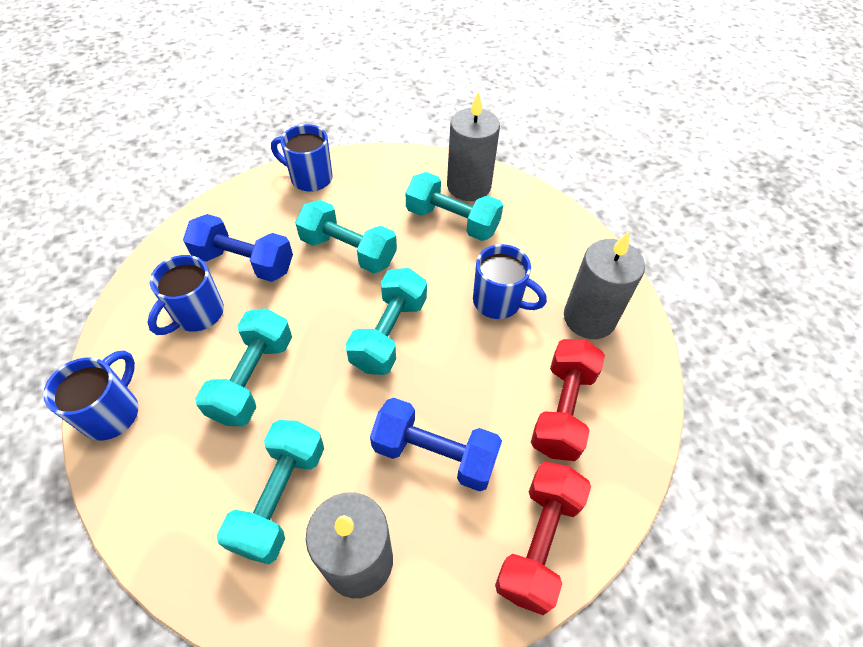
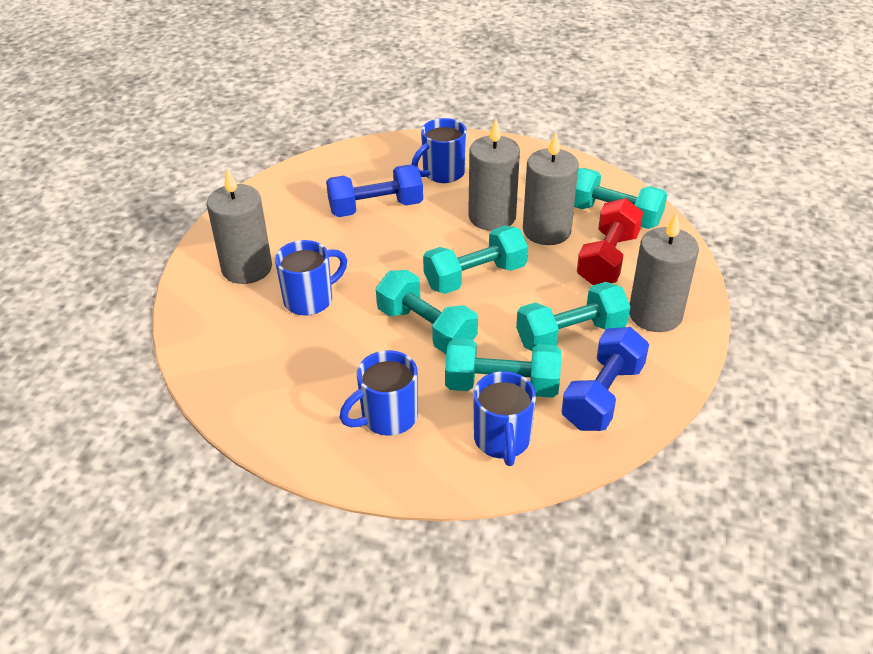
grey candle: [306,492,393,598] [447,91,500,201] [564,231,645,339] = 3 -> [207,168,272,284] [468,119,520,231] [523,131,579,245] [629,212,699,332] = 4
red dumbbell: [495,462,591,615] [531,339,605,461] = 2 -> [577,198,643,285] = 1

